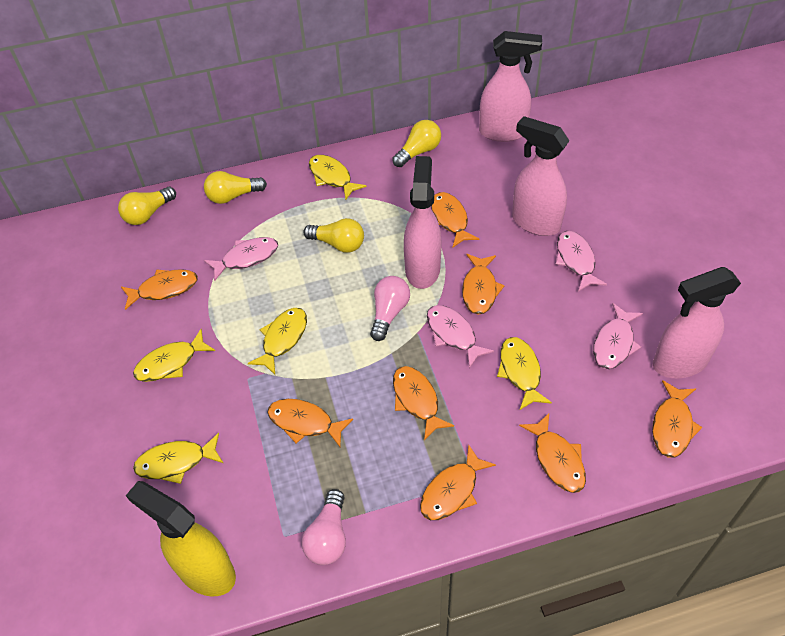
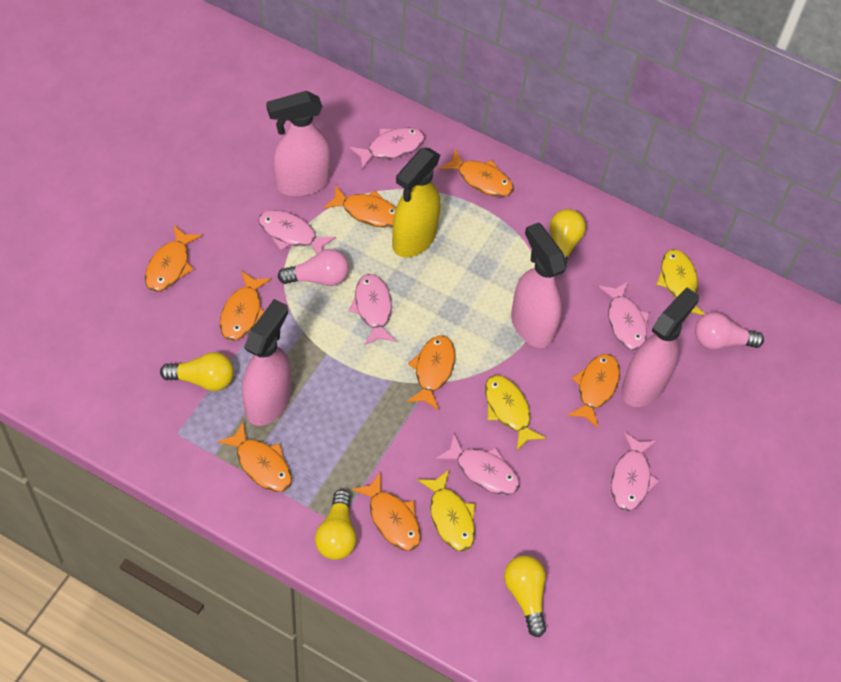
pink fish: [204,237,278,281] [427,305,494,368] [555,231,607,292] [593,303,643,369] = 4 -> [258,210,336,254] [349,274,396,345] [350,127,425,169] [436,434,520,495] [599,282,649,351] [611,432,659,511] = 6
yellow fish: [133,329,215,382] [133,433,223,484] [248,308,307,375] [309,155,366,200] [497,337,552,410] = 5 -> [417,470,475,551] [485,375,546,450] [656,249,705,315] = 3

